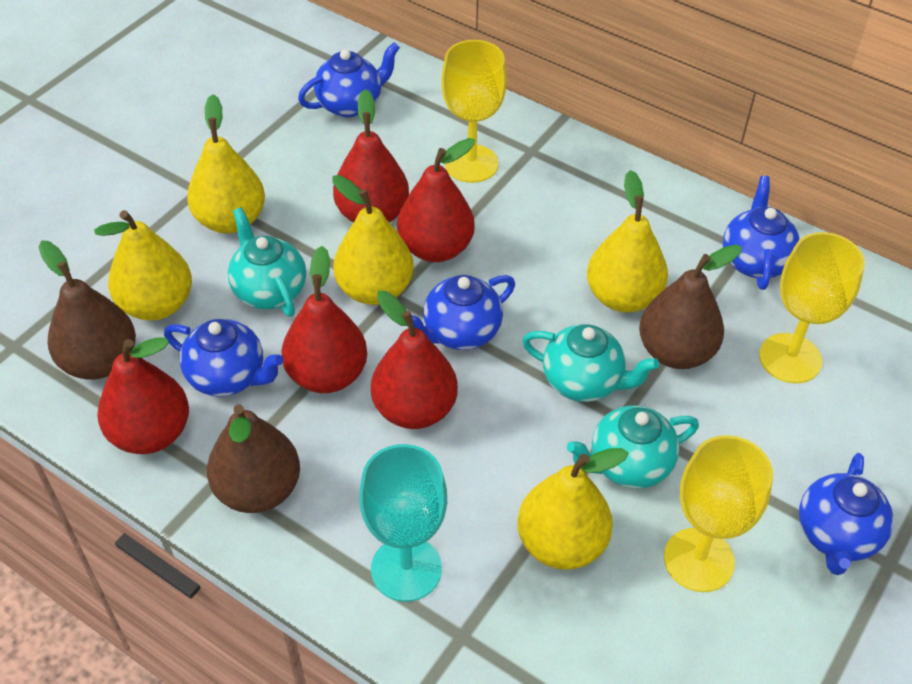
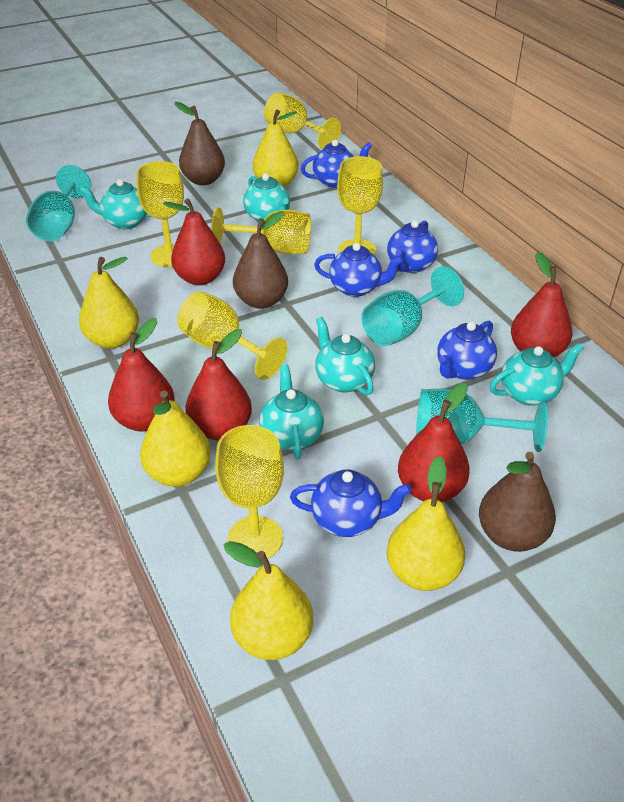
turquoise goblet: [359,444,447,602] = 1 -> [26,165,91,241] [361,266,464,347] [416,389,548,452] = 3
turquoise teapot: [228,207,306,317] [522,324,659,402] [567,405,699,488] = 3 -> [80,179,152,229] [243,174,290,222] [260,364,324,459] [315,317,375,395] [490,343,583,406] = 5
yellow goblet: [441,40,507,183] [664,435,773,592] [759,232,865,383] = 3 -> [137,161,184,267] [177,292,287,380] [211,207,311,255] [215,425,284,559] [264,92,341,149] [337,156,383,256] = 6

